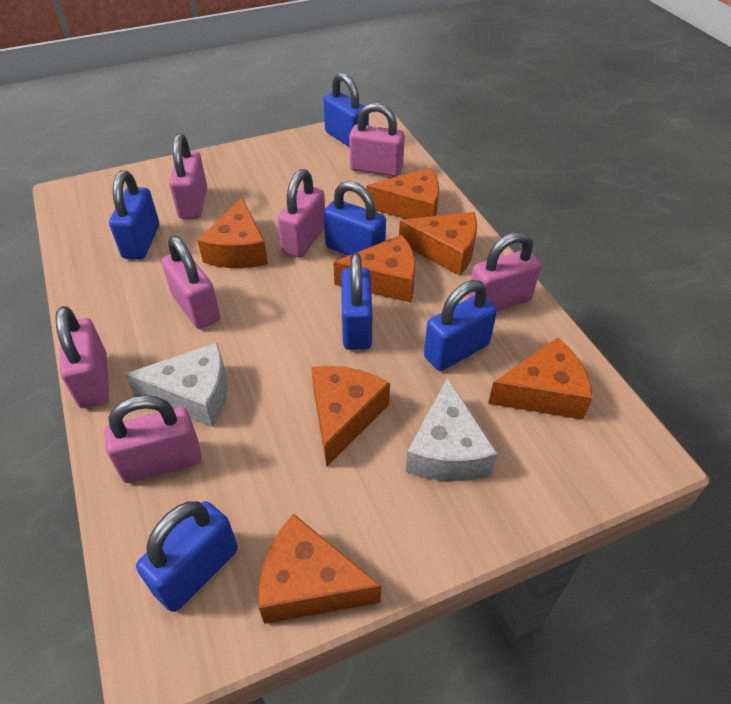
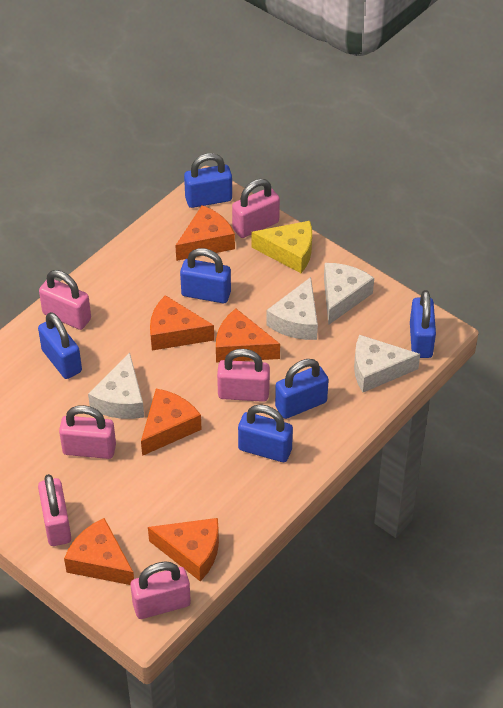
orange cheese: [197,198,268,268] [259,514,381,624] [311,366,390,467] [333,234,415,303] [367,168,439,219] [399,212,477,276] [488,337,593,420] = 7 -> [64,518,134,585] [141,388,202,456] [148,518,219,581] [150,295,214,351] [175,205,235,261] [216,309,280,362] = 6
pink padlock: [56,306,109,408] [104,395,201,483] [161,236,220,329] [169,134,207,219] [277,169,325,258] [349,103,405,177] [468,232,541,311] = 7 -> [38,474,71,546] [39,270,91,330] [59,405,116,459] [131,562,191,619] [217,349,270,402] [232,179,280,238] = 6
white cheese: [125,343,227,427] [406,378,498,481] = 2 -> [88,353,144,419] [266,277,318,340] [324,263,374,325] [354,335,420,392] = 4
yellow cheese: none = 0 -> [252,221,312,273] = 1

